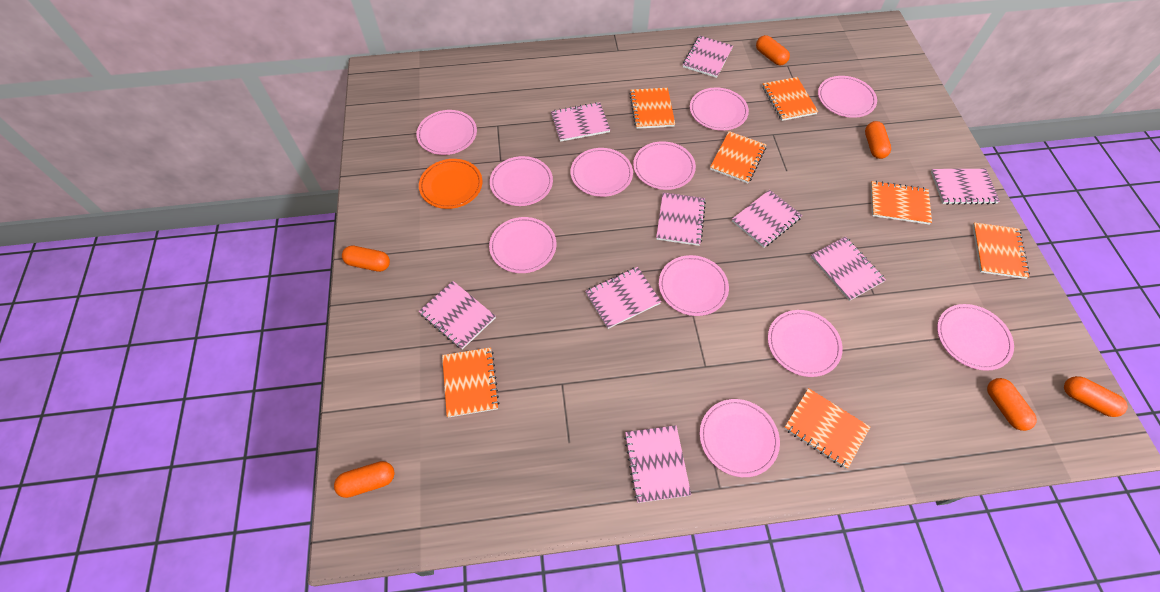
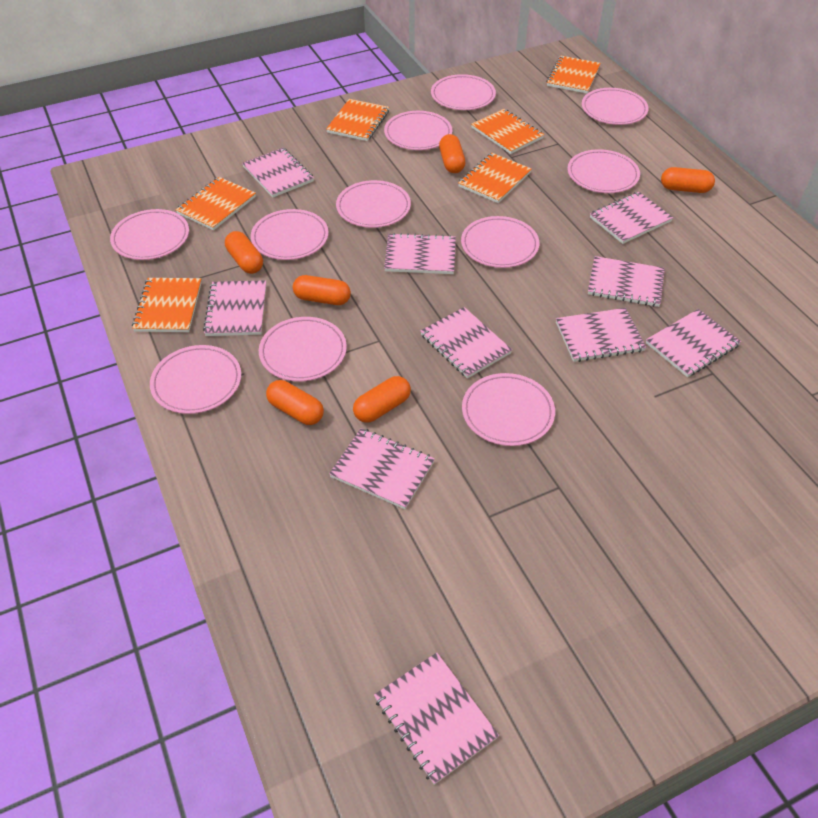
orange notebook: [442,347,499,417] [629,88,675,129] [710,131,767,183] [762,77,818,121] [784,388,870,469] [871,181,932,225] [972,222,1030,279] = 7 -> [132,278,202,332] [176,177,256,230] [326,99,389,141] [458,153,532,203] [471,109,544,154] [546,56,601,93] = 6
orange plate: [419,159,482,209] = 1 -> none = 0
pink notebook: [419,281,496,350] [551,102,610,142] [585,267,661,329] [624,425,691,503] [656,192,706,246] [683,35,733,78] [732,190,802,248] [811,236,886,301] [931,169,1000,205] = 9 -> [203,280,266,336] [242,148,314,197] [329,428,435,509] [374,652,499,785] [384,233,456,274] [420,307,512,379] [556,308,646,362] [588,256,665,307] [590,192,673,244] [646,309,741,377] = 10

